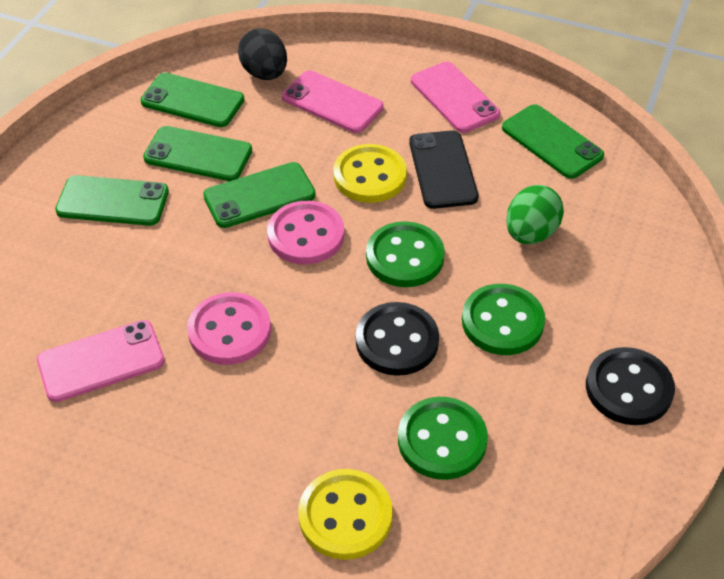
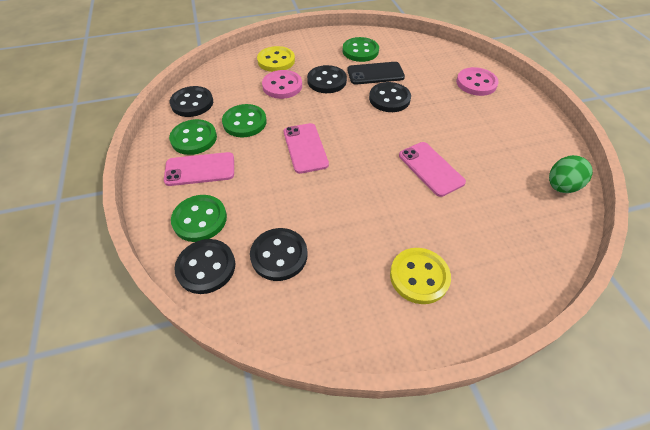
black button: [356,302,439,376] [586,347,675,425] = 2 -> [170,86,213,117] [174,239,235,294] [250,228,308,281] [307,65,347,93] [369,82,411,112] = 5
black egg: [238,29,287,80] = 1 -> none = 0
green button: [366,221,445,287] [398,397,488,480] [462,284,545,355] = 3 -> [169,119,217,155] [171,195,227,242] [222,104,267,137] [343,37,379,62] = 4
green phone: [55,175,169,226] [140,73,244,127] [143,126,252,181] [203,162,316,228] [502,104,604,179] = 5 -> none = 0

